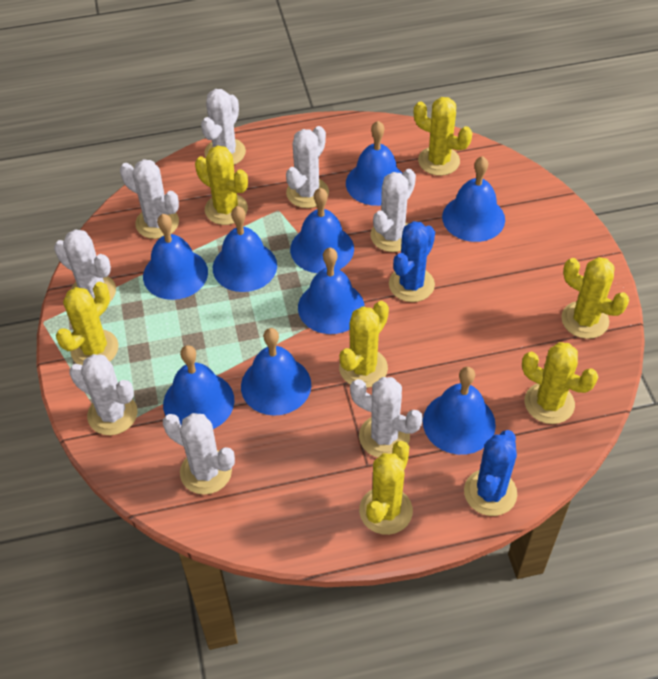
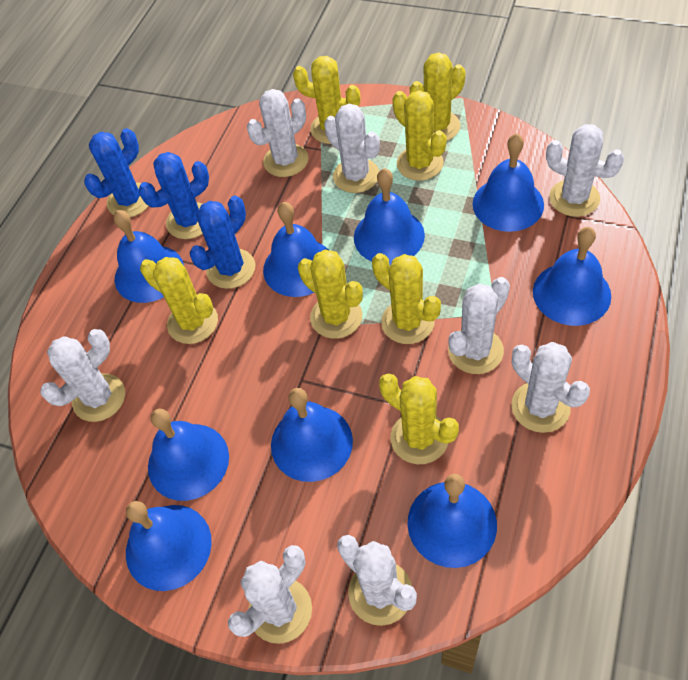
blue cactus: [389,221,435,302] [464,430,517,516] = 2 -> [84,128,148,217] [139,152,209,239] [190,196,255,289] = 3

